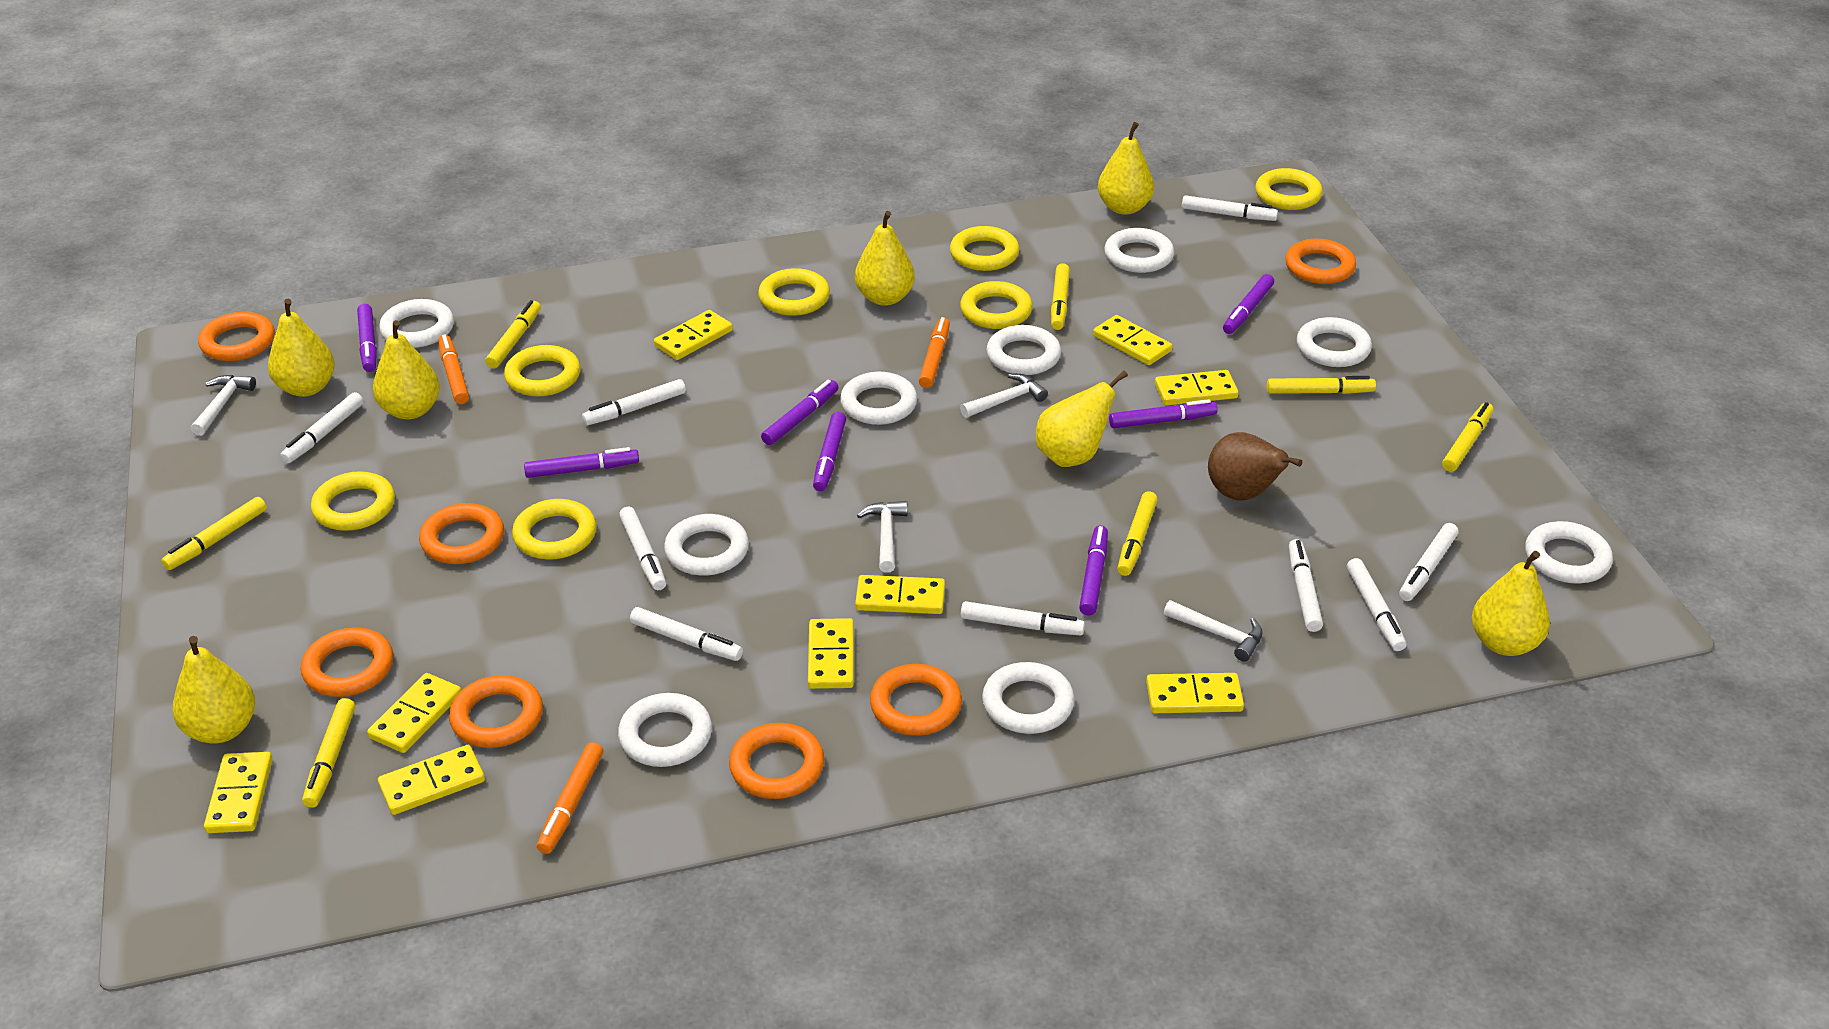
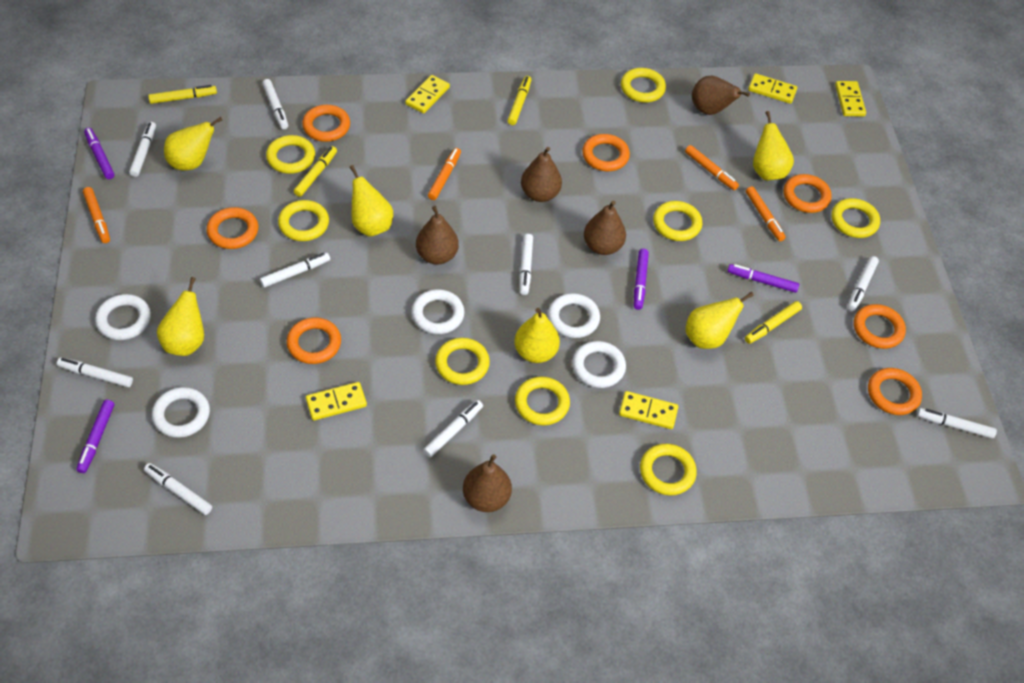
brown pear: [1208,432,1302,500] = 1 -> [416,206,459,265] [463,454,512,512] [521,147,562,202] [584,201,626,255] [692,76,750,115] = 5
orange marker: [438,334,469,404] [537,742,603,854] [919,317,950,388] = 3 -> [83,187,110,243] [428,148,461,200] [685,145,739,190] [746,186,786,241] = 4
purple marker: [357,304,377,372] [524,447,639,478] [761,380,838,445] [813,412,846,491] [1079,526,1108,615] [1109,399,1218,428] [1223,274,1274,334] = 7 -> [76,400,114,473] [84,128,115,179] [634,249,649,310] [727,264,799,293] = 4
white hammer: [191,375,256,436] [857,501,908,573] [960,374,1048,418] [1164,600,1263,662] = 4 -> none = 0
white ring: [379,299,454,348] [618,693,712,767] [664,514,749,576] [840,372,917,425] [982,662,1075,734] [987,325,1061,375] [1104,228,1174,273] [1297,317,1372,367] [1525,521,1613,584] = 9 -> [95,294,151,340] [152,387,210,438] [412,289,465,334] [548,293,600,338] [572,341,626,388] = 5
yellow domino: [204,752,273,833] [367,673,461,753] [378,745,485,815] [654,310,733,360] [808,618,854,689] [855,575,945,614] [1093,315,1172,365] [1146,673,1244,713] [1155,370,1238,406] = 9 -> [306,382,367,421] [405,75,450,113] [619,391,678,429] [748,73,797,104] [835,81,866,116] = 5
yellow marker: [161,497,267,570] [302,698,355,808] [485,300,541,369] [1051,263,1070,330] [1117,491,1158,576] [1267,376,1376,394] [1442,402,1493,472] = 7 -> [148,85,217,104] [294,146,337,197] [507,76,531,125] [745,301,802,344] = 4
yellow pear: [173,636,256,743] [268,299,335,397] [373,320,440,420] [855,211,915,306] [1036,371,1128,467] [1098,122,1154,215] [1472,551,1550,656] = 7 -> [157,277,204,356] [164,117,223,170] [349,165,393,237] [515,308,560,363] [686,292,754,349] [753,111,794,180] = 6
yellow ring: [311,471,395,531] [504,345,580,396] [512,499,597,560] [758,268,830,316] [950,226,1019,271] [960,281,1033,329] [1255,168,1323,210] = 7 -> [266,135,315,174] [278,200,329,241] [435,338,490,385] [515,377,570,425] [621,68,666,102] [640,444,697,495] [653,201,702,241] [832,198,880,238] = 8

